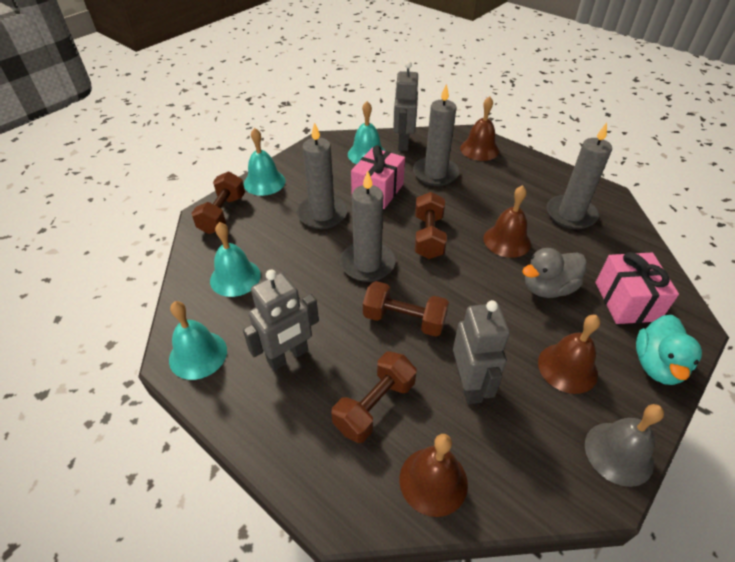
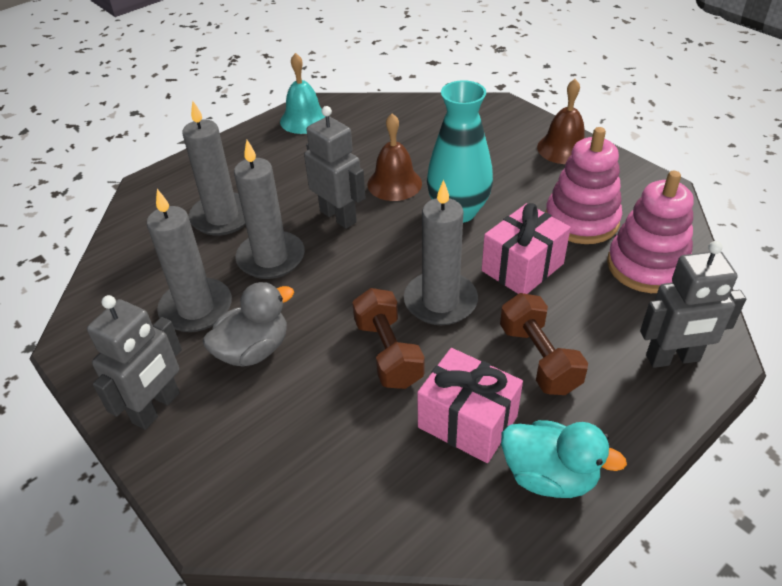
brown bell: [399,434,468,517] [460,96,499,161] [483,185,531,258] [538,315,600,394] = 4 -> [367,113,422,201] [537,79,585,164] = 2
brown dumbbell: [191,172,245,234] [331,351,416,443] [363,281,449,337] [415,192,447,259] = 4 -> [352,288,425,389] [500,293,588,395] = 2
grey bell: [585,404,664,487] = 1 -> none = 0
pink stacking toy: none = 0 -> [546,127,622,244] [607,171,694,293] = 2
turquoise bell: [169,301,227,380] [210,222,261,297] [244,128,285,196] [348,101,385,164] = 4 -> [280,53,326,134] = 1
turquoise vase: none = 0 -> [427,80,493,223] = 1

